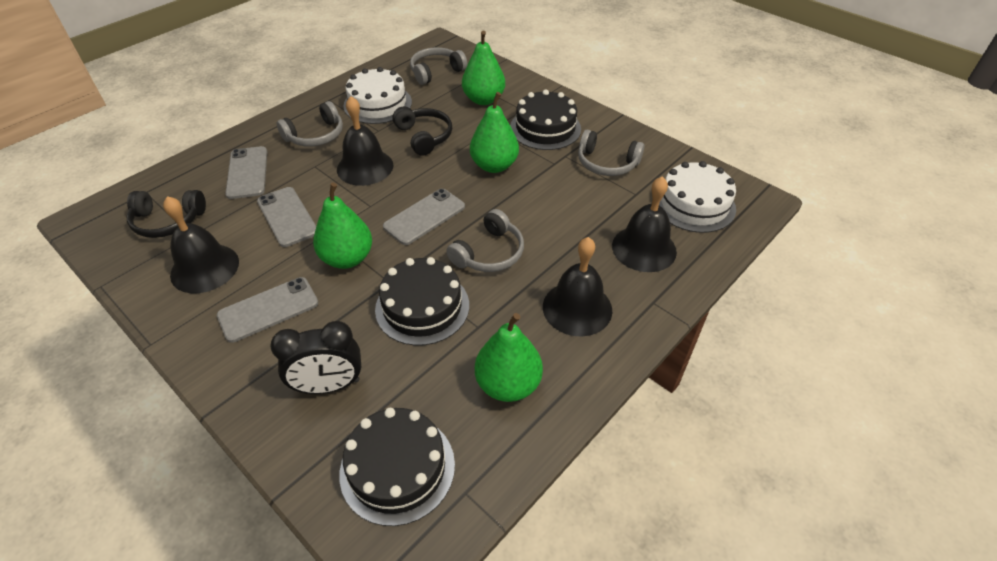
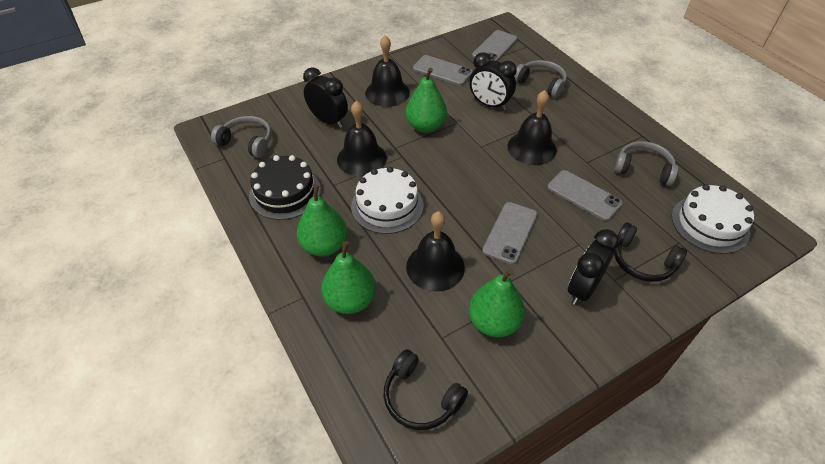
black cake: [340,408,455,526] [375,257,469,346] [510,89,581,150] = 3 -> [249,155,321,220] = 1
black clock: [270,321,361,394] = 1 -> [303,67,348,128] [469,52,517,110] [568,229,619,305] = 3
grey headphones: [277,101,343,147] [410,47,467,85] [446,209,524,272] [578,130,645,176] = 4 -> [211,116,272,158] [514,60,567,98] [614,141,678,186] = 3

